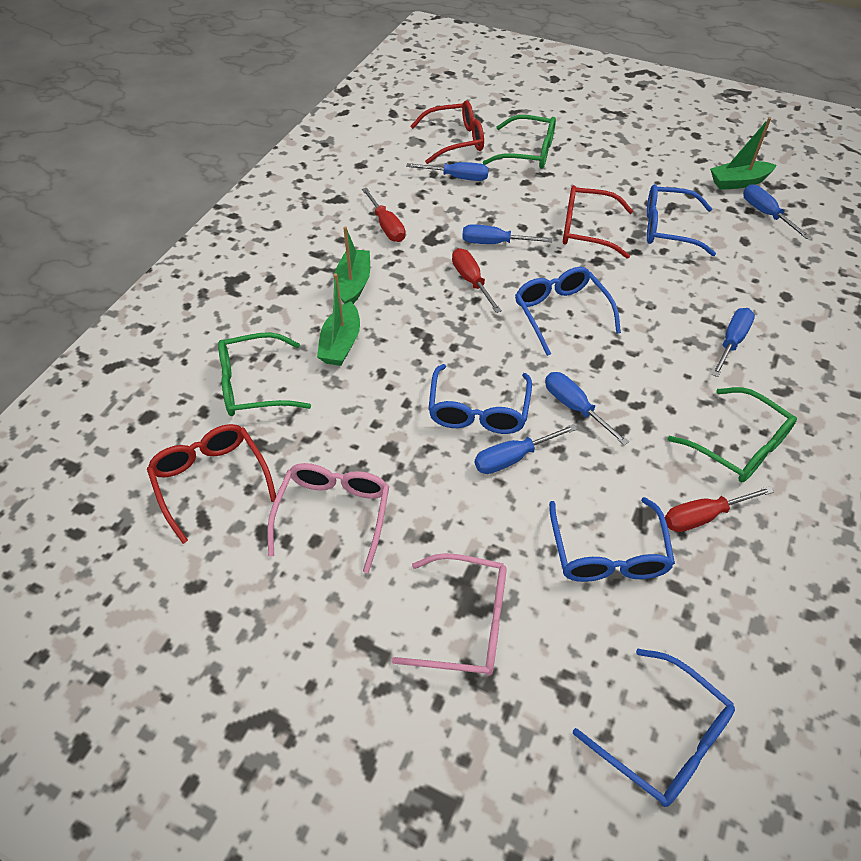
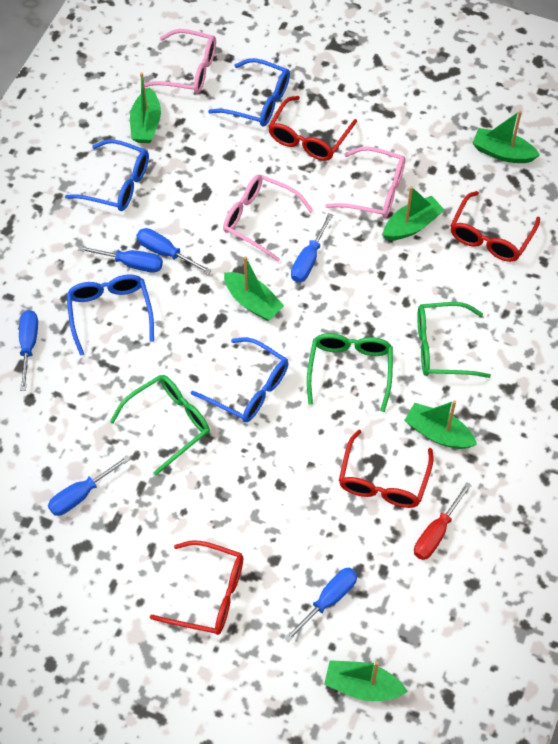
blue glasses: [428,364,532,434] [515,267,621,356] [549,497,675,582] [573,649,735,807] [647,184,716,256] = 5 -> [65,139,149,211] [66,274,154,356] [191,337,288,422] [208,58,290,127] = 4
green boat: [317,273,360,366] [334,226,370,304] [710,117,776,190] = 3 -> [130,72,161,143] [224,256,284,321] [324,660,408,701] [383,186,444,240] [404,400,477,449] [473,110,540,163] = 6
pink glasses: [267,463,389,573] [391,553,507,676] = 2 -> [144,29,216,94] [223,174,313,262] [325,146,405,218] = 3
red glasses: [147,424,276,544] [410,100,484,164] [563,185,633,259] = 3 -> [150,541,243,635] [268,96,357,161] [339,430,434,508] [450,191,540,262] = 4
red screwdriver: [362,188,405,242] [452,248,502,313] [665,486,774,532] = 3 -> [414,482,472,560] = 1

